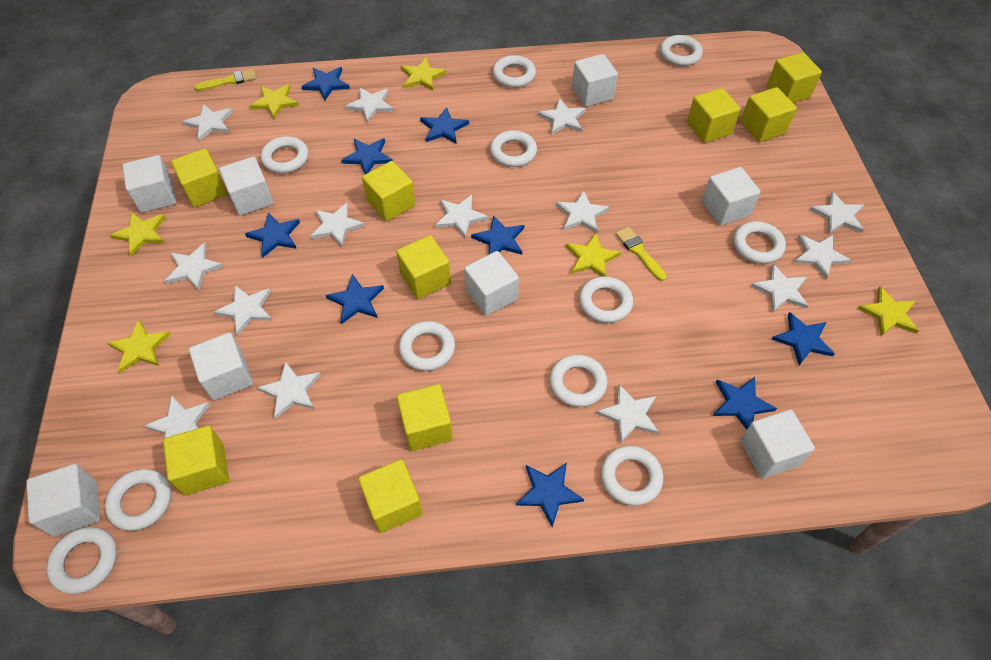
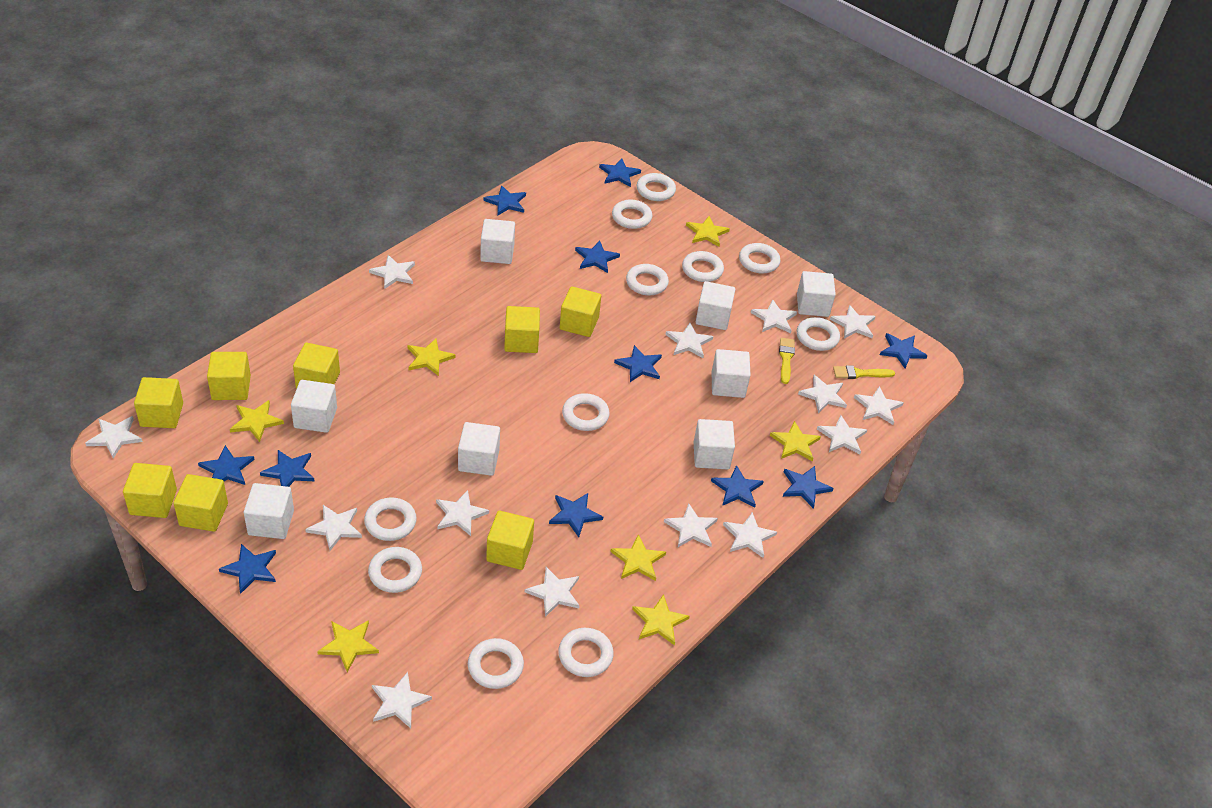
blue star: [245,212,300,257] [301,67,350,100] [326,274,384,324] [341,138,393,174] [420,107,469,144] [471,215,524,255] [516,463,584,527] [713,377,777,430] [771,312,835,365] = 9 -> [198,445,254,485] [219,544,276,594] [260,450,314,487] [484,185,526,215] [549,493,603,537] [575,241,620,273] [599,158,641,187] [614,345,662,382] [711,465,764,508] [783,466,834,509] [880,333,928,368] = 11
yellow cube: [163,426,229,496] [171,148,227,208] [358,459,423,533] [362,161,415,222] [396,235,451,299] [397,384,453,451] [687,88,740,143] [741,87,797,142] [767,52,822,103] = 9 -> [123,463,177,518] [134,377,183,428] [174,474,228,532] [207,352,251,400] [293,343,340,389] [486,511,534,570] [504,306,540,353] [560,286,601,337] = 8
yellow star: [108,319,171,373] [110,212,166,256] [249,84,299,119] [401,57,447,91] [566,233,621,276] [857,286,919,336] = 6 -> [230,400,284,442] [317,620,379,672] [408,338,456,376] [610,534,666,581] [632,594,690,646] [686,216,730,247] [770,421,821,461] = 7

